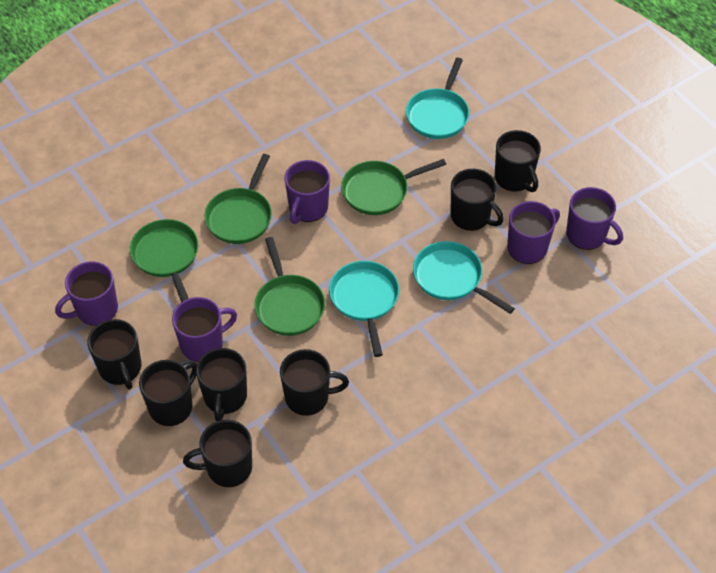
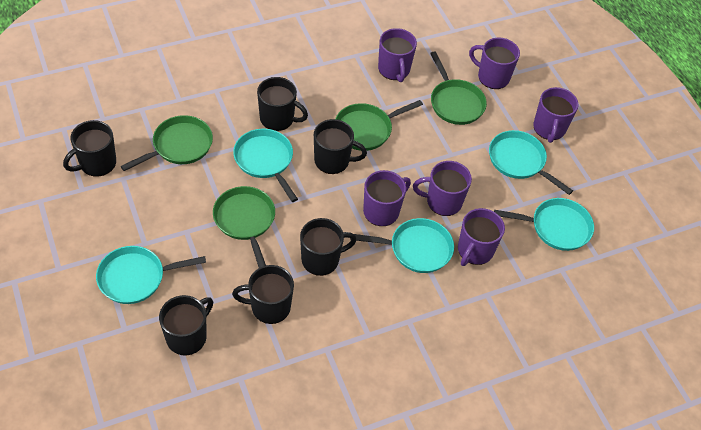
black mug: [87,319,141,390] [139,360,197,426] [183,420,252,487] [196,348,247,422] [280,349,349,416] [451,169,504,231] [495,130,541,192] = 7 -> [63,120,116,177] [159,295,213,356] [232,265,294,324] [257,77,308,131] [300,218,357,276] [314,119,367,174] = 6
purple mug: [55,261,118,326] [172,297,237,362] [284,160,330,224] [507,201,560,264] [566,187,623,250] = 5 -> [363,170,411,226] [378,28,417,82] [413,161,472,216] [458,208,505,266] [469,38,520,89] [533,87,579,143] = 6
turquoise pan: [329,261,399,357] [406,58,469,139] [413,241,515,314] = 3 -> [96,246,206,304] [233,129,298,202] [350,218,454,273] [489,130,573,195] [494,198,594,251] = 5

